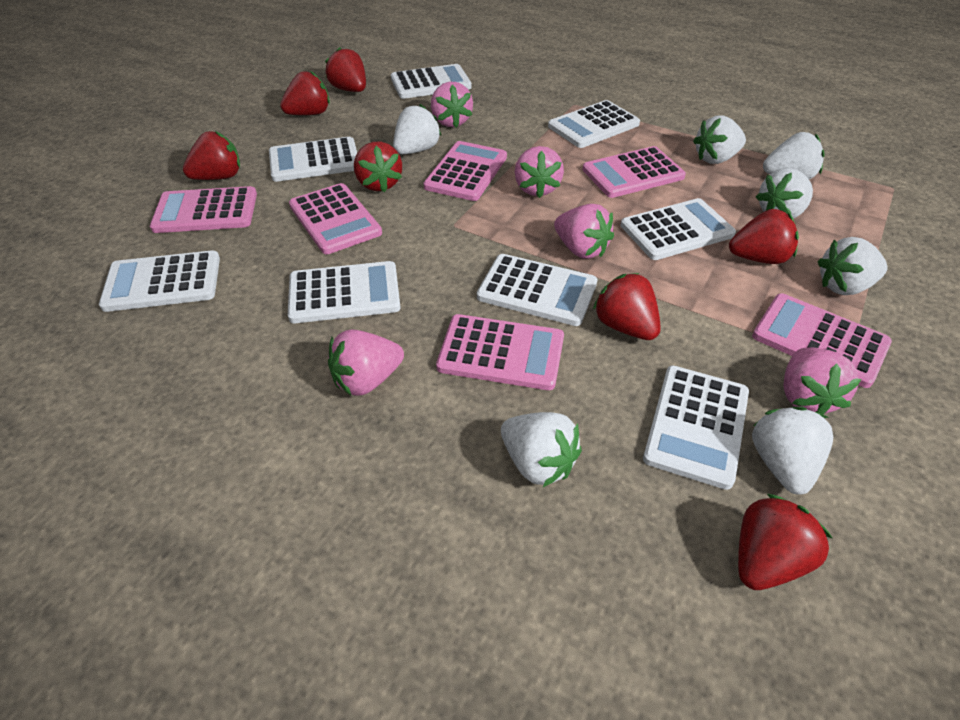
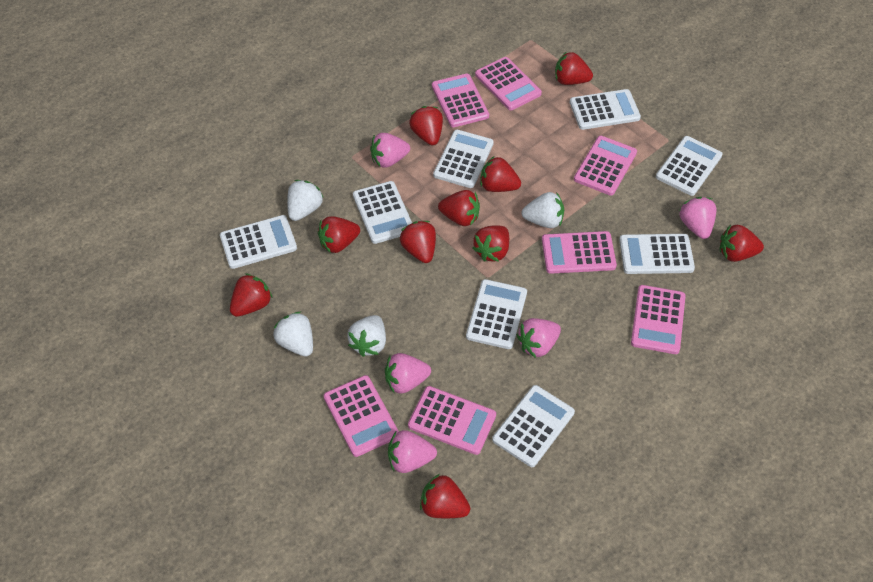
pink calculator: [150,186,257,233] [289,183,382,254] [423,141,507,201] [436,314,564,390] [582,146,686,198] [752,293,892,388] = 6 -> [324,375,399,457] [408,386,496,455] [432,74,489,127] [475,57,542,110] [542,231,617,274] [574,136,637,196] [631,285,686,354] = 7
red strawberry: [183,131,240,180] [280,71,330,115] [325,47,366,92] [354,142,402,192] [593,273,661,340] [729,209,799,264] [738,494,832,590] = 7 -> [230,273,273,317] [318,216,360,253] [400,221,436,263] [409,106,443,145] [420,474,470,518] [438,190,480,226] [472,225,509,262] [480,156,521,192] [555,52,593,85] [720,224,764,262] = 10
white strawberry: [393,104,441,154] [501,412,582,487] [693,115,746,164] [752,407,833,495] [756,168,813,218] [763,132,824,180] [818,237,888,295] = 7 -> [273,312,313,356] [287,180,324,221] [347,315,386,357] [522,192,564,228] = 4

